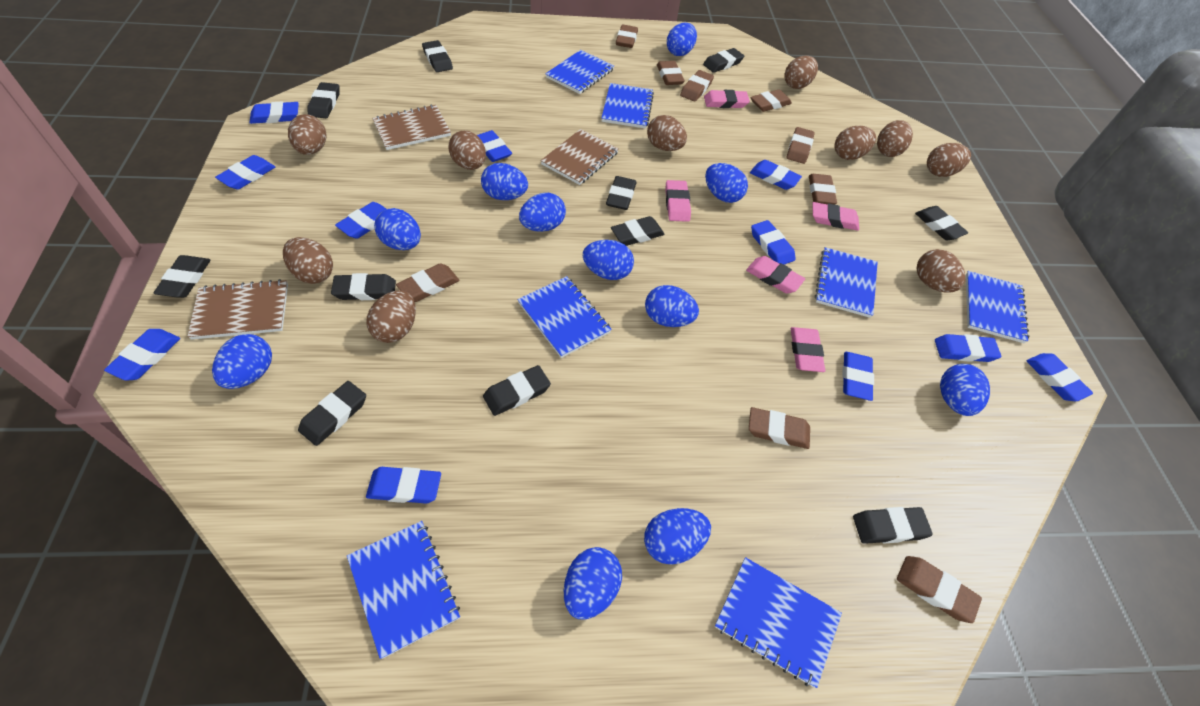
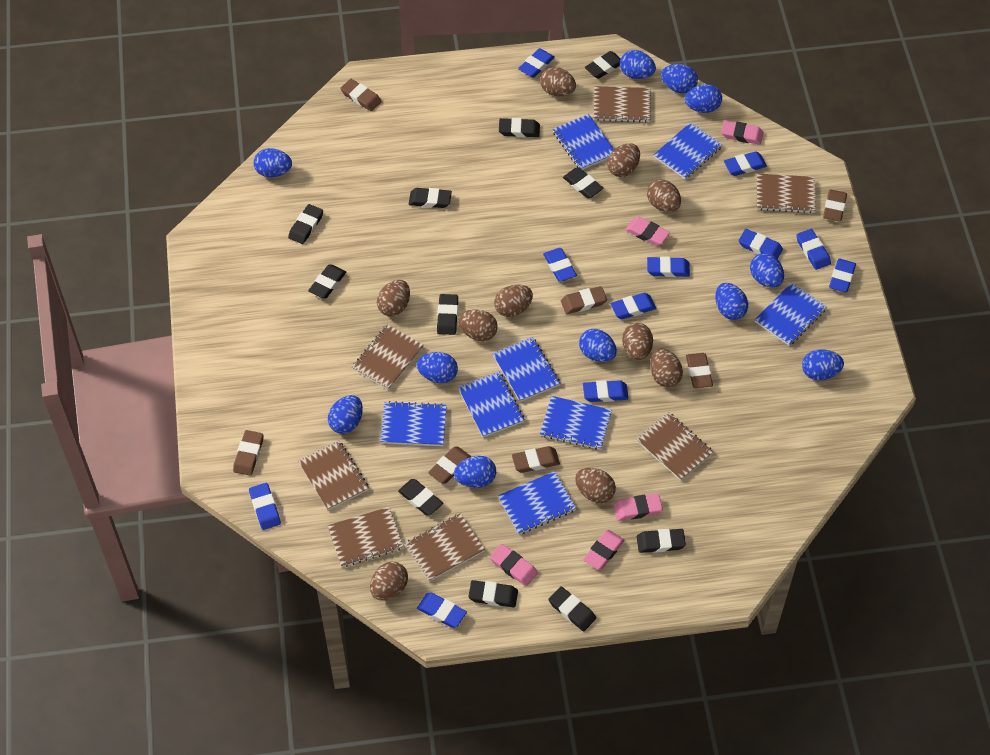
blue notebook: [347,521,460,659] [517,276,612,358] [545,50,614,94] [601,83,654,129] [715,557,842,688] [815,247,878,318] [966,271,1030,343] = 7 -> [380,401,447,446] [458,372,524,437] [492,337,560,402] [498,471,576,534] [540,396,612,450] [553,114,614,170] [654,122,722,179] [755,283,827,346] = 8
brown eraser: [396,263,459,302] [616,24,638,48] [657,61,685,85] [680,70,714,102] [749,407,810,449] [750,89,792,112] [787,127,815,164] [809,174,837,205] [897,556,982,623] = 9 -> [233,430,263,476] [340,79,382,111] [428,446,471,484] [512,446,560,473] [561,286,607,314] [686,353,713,388] [823,189,847,221] = 7
brown notebook: [187,279,288,340] [372,105,451,150] [541,129,619,185] = 3 -> [298,440,369,510] [328,507,404,567] [352,324,424,390] [405,513,485,582] [594,86,650,123] [636,412,713,481] [757,173,816,213] = 7

